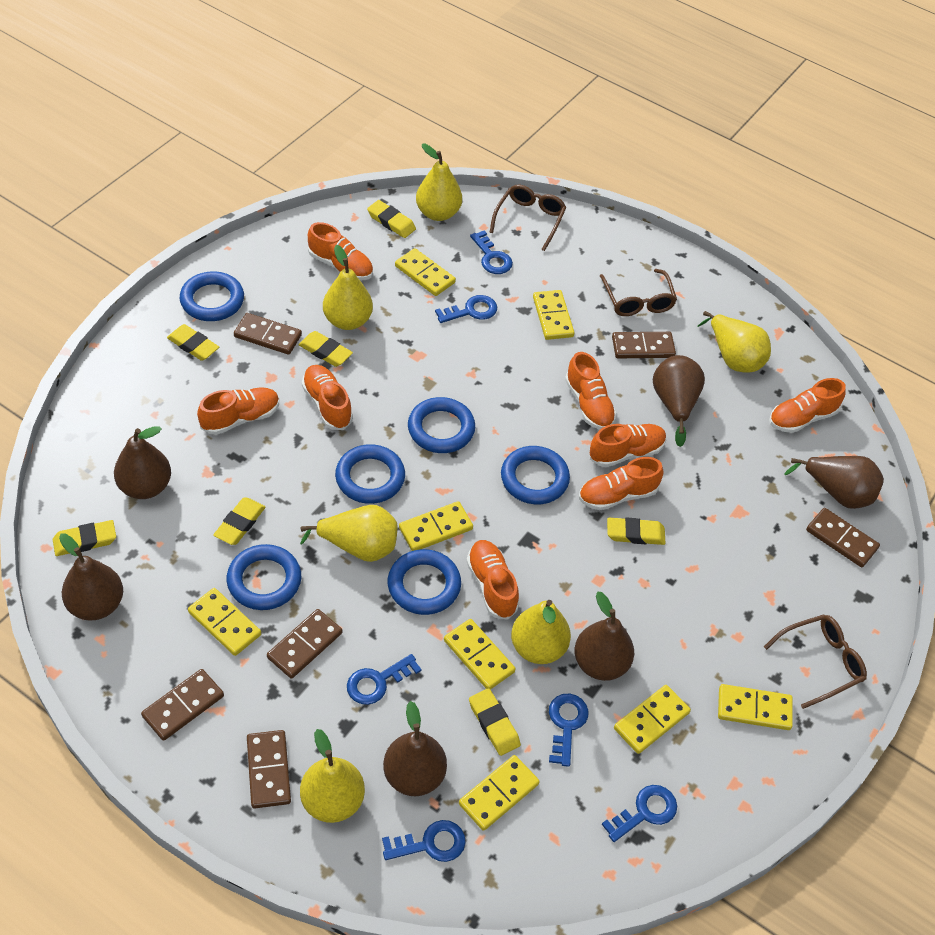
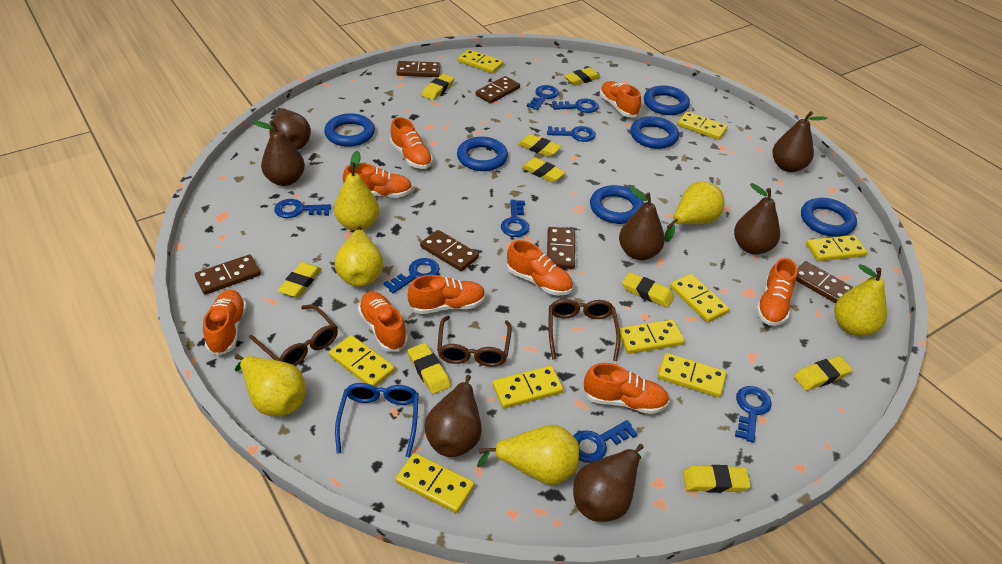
blue glasses: none = 0 -> [335,383,419,457] = 1
blue key: [347,654,422,705] [382,820,466,862] [435,295,497,323] [470,230,513,274] [549,694,589,767] [601,785,677,842] = 6 -> [274,199,331,218] [383,258,440,294] [501,200,529,237] [527,85,559,110] [547,126,596,142] [552,98,599,113] [574,420,638,463] [735,386,772,443] = 8
brown pear: [59,533,123,621] [114,426,171,499] [383,701,447,796] [574,592,634,681] [653,355,705,447] [784,456,884,509] = 6 -> [253,120,305,186] [269,108,311,150] [424,375,482,457] [573,444,644,522] [619,187,665,260] [734,183,780,255] [772,111,827,172] = 7
orange shoe: [197,387,279,435] [302,365,353,430] [308,222,373,280] [466,540,519,620] [565,352,616,430] [579,457,663,510] [590,424,666,467] [769,378,846,433] = 8 -> [203,290,247,356] [343,163,413,198] [358,291,408,352] [390,117,433,169] [408,275,486,314] [507,240,573,296] [583,363,669,414] [600,81,641,117] [756,258,797,326] = 9
yellow domino: [188,588,261,656] [395,248,456,296] [399,501,473,551] [444,619,516,690] [459,755,540,831] [533,290,575,340] [614,685,691,754] [718,684,793,730] = 8 -> [329,335,395,387] [396,453,474,513] [458,49,503,73] [492,366,563,409] [620,319,685,354] [658,353,727,398] [670,274,729,323] [677,111,728,140] [806,235,867,261] = 9
yellow eraser: [53,520,116,556] [167,324,219,361] [213,498,265,545] [298,331,353,367] [367,200,416,238] [469,688,521,756] [607,517,665,545] = 7 -> [278,262,321,298] [408,343,451,394] [422,74,454,100] [518,134,561,157] [522,157,566,182] [564,68,601,86] [622,272,674,308] [683,465,751,493] [794,356,852,391] = 9

